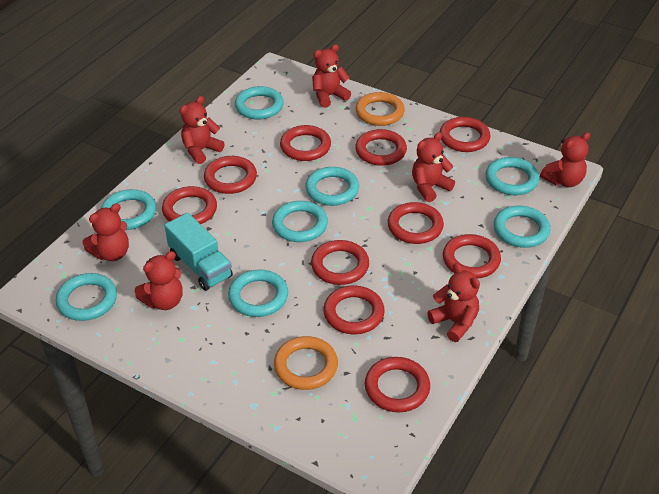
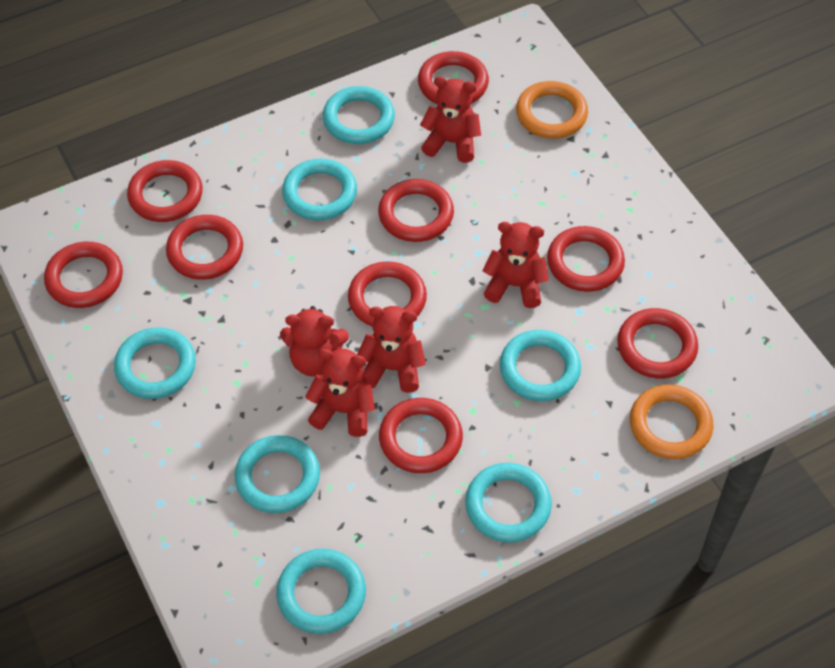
red ring: [162,186,217,224] [204,156,257,194] [280,125,331,161] [311,240,369,285] [323,286,385,334] [355,129,407,166] [365,357,430,412] [388,202,444,244] [440,117,490,152] [443,234,501,279] = 10 -> [44,242,123,308] [127,160,203,222] [166,215,243,280] [348,261,427,327] [378,179,454,242] [379,398,463,473] [418,51,489,104] [547,226,625,292] [617,308,698,378] = 9
red teddy bear: [83,203,129,261] [135,251,183,310] [180,96,225,164] [312,44,351,108] [412,132,455,202] [427,263,480,342] [540,132,590,187] = 7 -> [280,306,349,377] [305,349,375,437] [357,306,426,393] [420,76,481,163] [482,222,549,308] = 5
turquoise ring: [56,273,117,321] [101,189,156,230] [228,270,288,317] [235,86,284,120] [272,201,328,242] [305,167,359,206] [485,157,539,195] [494,205,550,248] = 8 -> [114,327,196,399] [234,435,320,513] [276,549,366,634] [282,159,357,220] [323,86,395,144] [465,463,552,542] [500,330,581,401] = 7
turquoise truck: [164,213,233,291] = 1 -> none = 0

